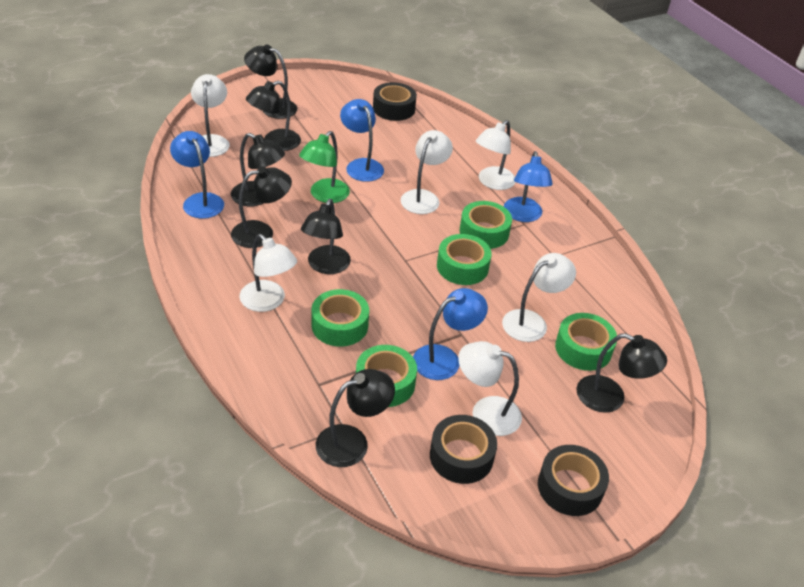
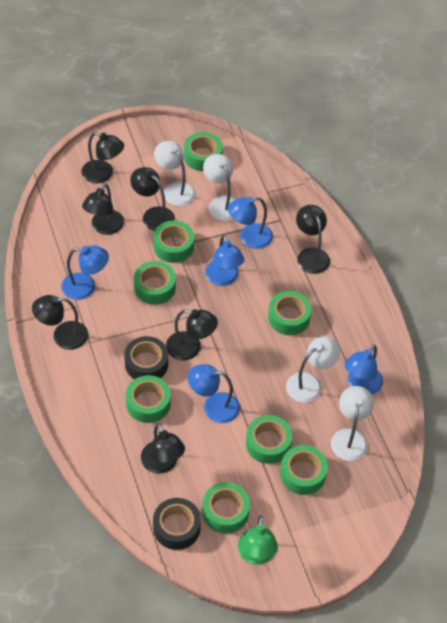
black tape: [373,82,417,121] [430,415,497,484] [538,445,609,516] = 3 -> [124,336,168,379] [153,498,201,550] = 2
blue lamp: [170,131,224,219] [340,99,384,182] [413,288,488,380] [504,151,553,222] = 4 -> [61,245,109,300] [188,364,240,423] [205,235,244,286] [228,197,273,249] [345,345,383,394] = 5
green tape: [312,289,369,347] [356,345,417,407] [437,234,492,285] [460,201,512,249] [555,313,617,371] = 5 -> [126,375,171,423] [134,261,176,305] [153,221,194,263] [184,132,223,171] [202,482,250,534] [246,415,292,464] [268,291,312,335] [280,445,328,495] = 8
white lamp: [191,74,230,157] [239,234,297,312] [401,130,453,214] [458,341,522,436] [476,120,515,190] [502,253,576,342] = 6 -> [154,141,195,206] [203,154,235,221] [286,337,340,403] [331,386,374,461] = 4

